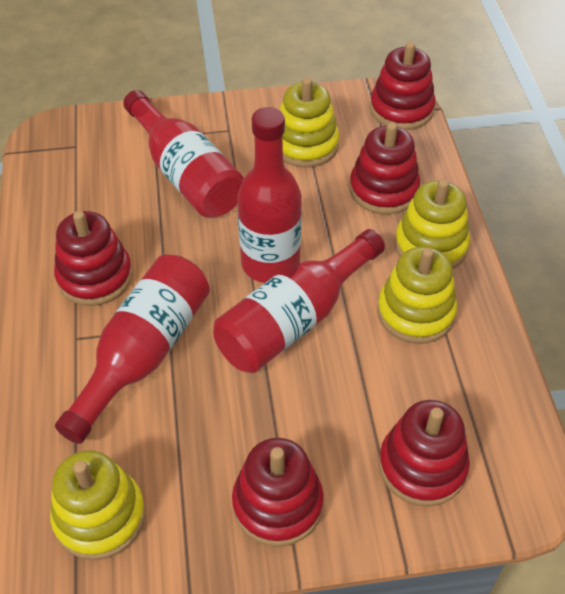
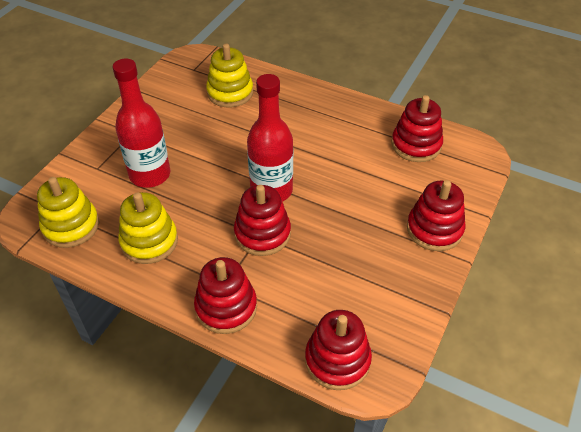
red bottle: [55,255,210,444] [123,90,244,218] [213,229,385,373] [237,107,302,283] = 4 -> [112,58,171,188] [247,74,293,202] = 2
yellow stacking toy: [50,450,145,560] [280,77,339,168] [377,247,457,344] [395,179,470,269] = 4 -> [37,177,99,248] [118,192,178,264] [206,44,253,108] = 3

